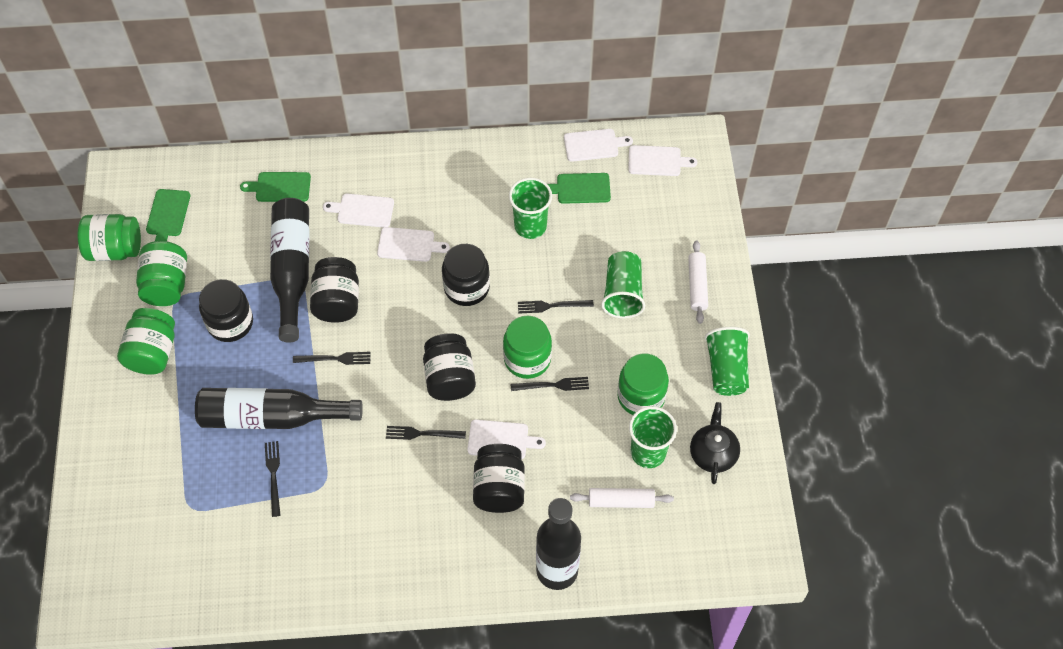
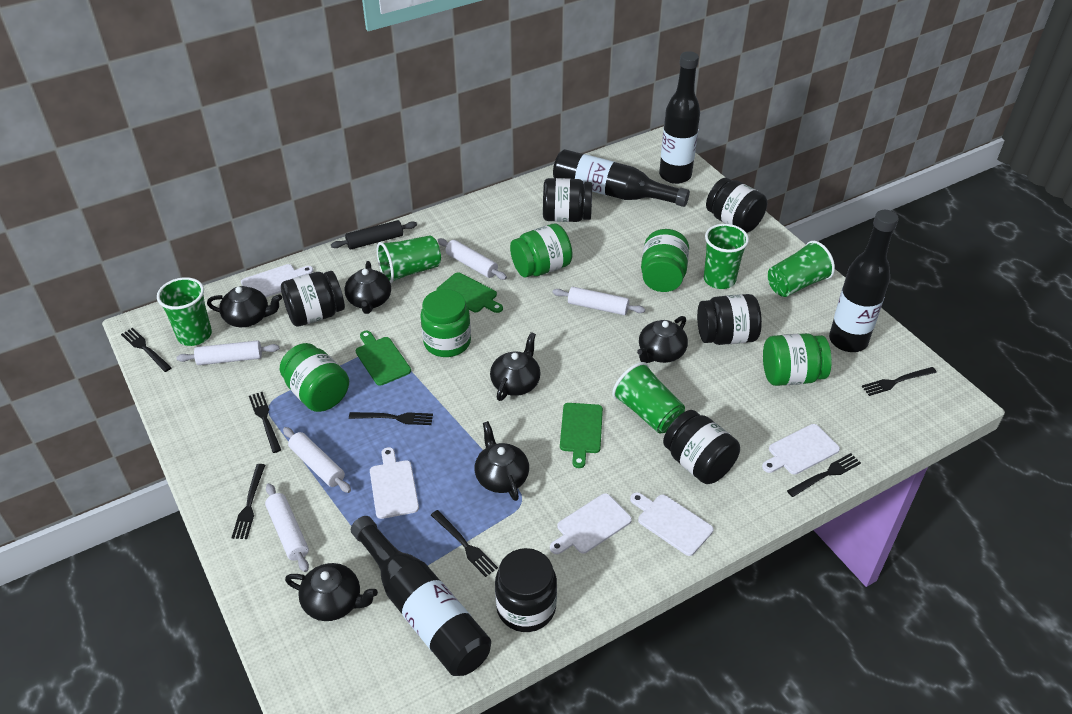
black bottle: [195,388,363,429] [270,198,309,343] [536,498,581,590] = 3 -> [351,516,491,676] [553,149,690,207] [659,51,700,184] [829,210,899,352] = 4
black fork: [265,441,281,517] [293,352,371,365] [386,426,466,440] [511,377,589,391] [518,300,594,314] = 5 -> [121,328,172,372] [232,464,265,539] [249,392,281,453] [349,412,433,425] [431,510,498,577] [787,453,861,497] [862,367,937,396] = 7
black jar: [199,279,253,342] [310,257,359,323] [423,333,476,401] [442,244,490,306] [473,444,525,513] = 5 -> [281,271,345,327] [495,548,557,632] [543,178,592,222] [663,410,740,484] [697,294,762,345] [706,178,767,233] = 6
black rolling pin: none = 0 -> [331,220,417,249] = 1
black teapot: [690,402,740,484] = 1 -> [207,286,282,327] [285,563,378,621] [344,261,391,314] [475,421,529,501] [490,332,541,401] [637,316,688,363] = 6
green cup: [509,178,552,239] [601,251,645,318] [629,406,677,468] [705,327,750,396] = 4 -> [157,277,212,346] [377,235,441,283] [612,362,685,434] [704,224,749,289] [768,241,835,297] = 5
white rolling pin: [570,488,674,508] [688,240,708,324] = 2 -> [176,340,279,365] [265,483,309,572] [283,427,351,493] [437,238,507,280] [552,287,645,315] = 5

